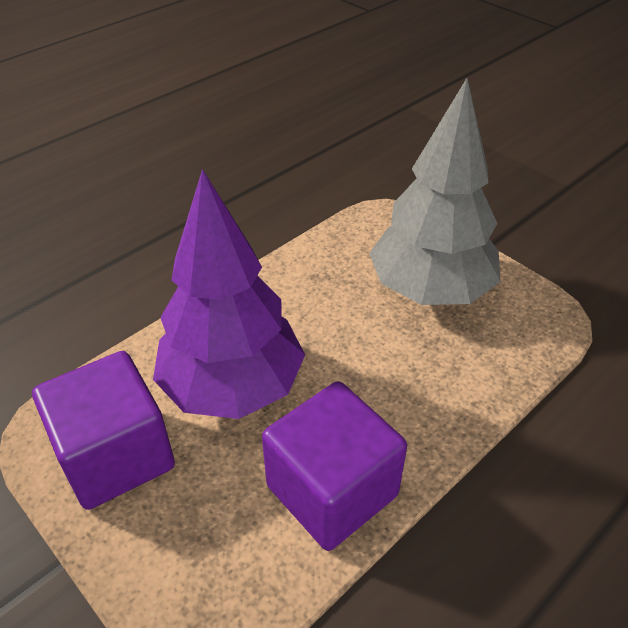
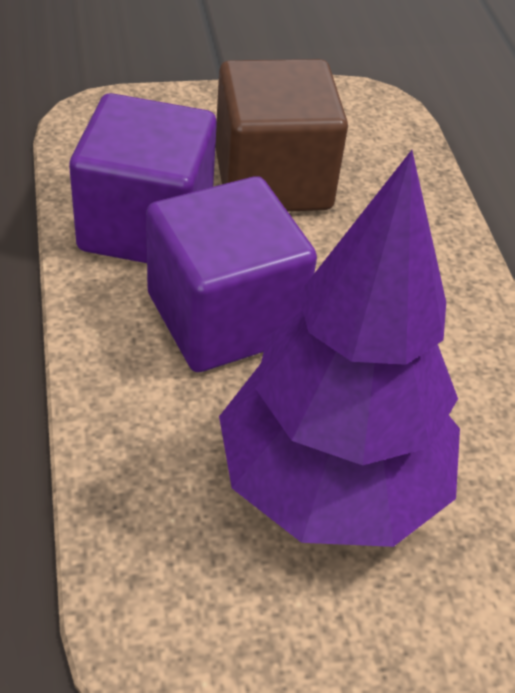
brown cube: none = 0 -> [215,59,348,212] = 1
grey tree: [369,78,501,305] = 1 -> none = 0

